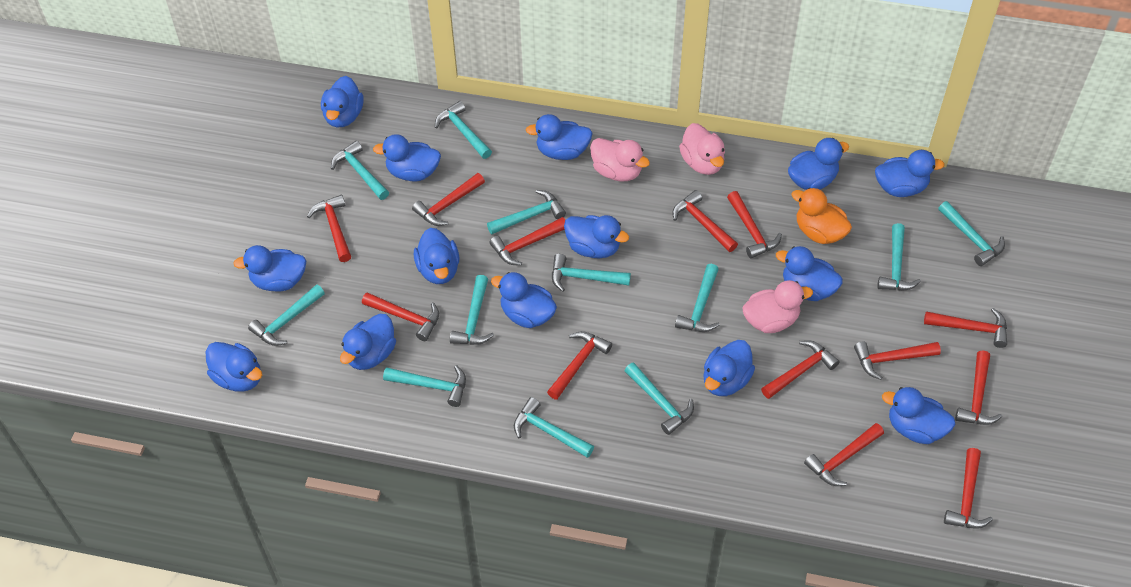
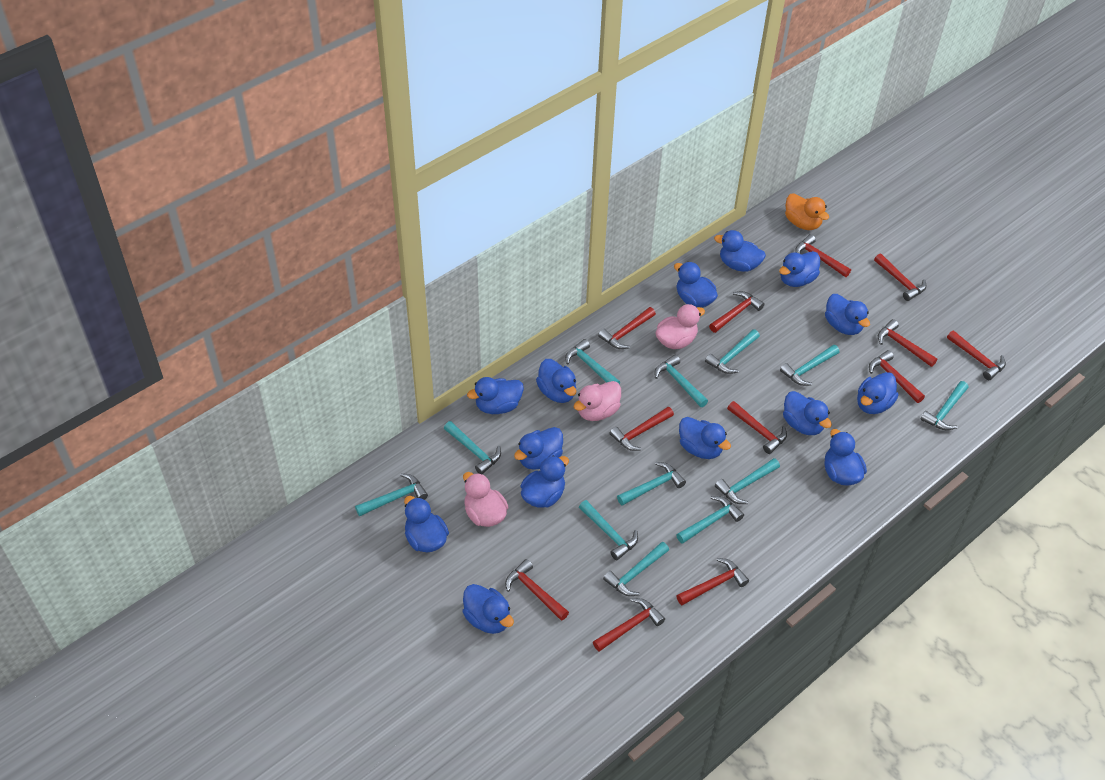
red hammer: [307,195,351,262] [362,292,439,341] [412,173,485,226] [489,217,565,266] [547,331,612,400] [672,190,738,252] [727,191,782,258] [761,340,840,399] [804,423,884,486] [854,342,941,380] [924,308,1007,348] [944,448,993,529] [955,350,1002,425] = 13 -> [505,559,569,621] [593,598,665,652] [598,307,656,349] [610,407,674,451] [677,558,749,605] [709,291,765,333] [727,401,787,454] [795,234,851,277] [869,350,925,403] [874,254,926,301] [878,319,937,367] [947,330,1006,380] = 12

